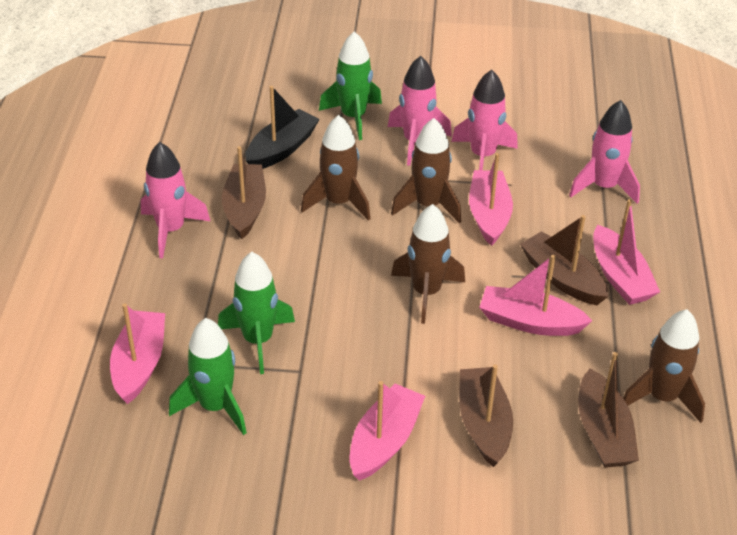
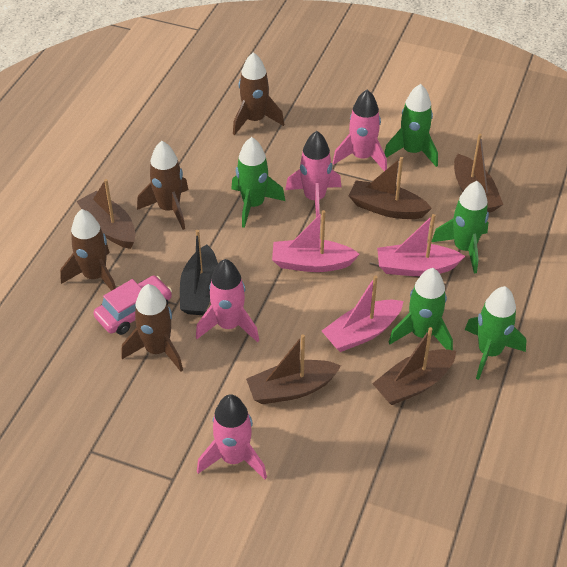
brown boat: [222,146,266,239] [459,364,513,467] [520,215,608,305] [578,352,639,468] = 4 -> [76,179,136,249] [246,334,341,404] [349,157,432,219] [372,327,456,405] [454,134,503,212] = 5
green rocket: [169,318,247,435] [218,252,295,374] [319,31,382,140] = 3 -> [231,137,285,228] [384,84,438,167] [389,268,453,350] [432,181,489,273] [465,286,527,380] = 5
pink boat: [110,303,165,404] [350,381,425,481] [469,153,513,246] [479,255,592,336] [593,199,660,305] = 5 -> [272,210,360,272] [322,275,404,352] [377,214,465,276] = 3
pink car: none = 0 -> [94,275,172,335] = 1

